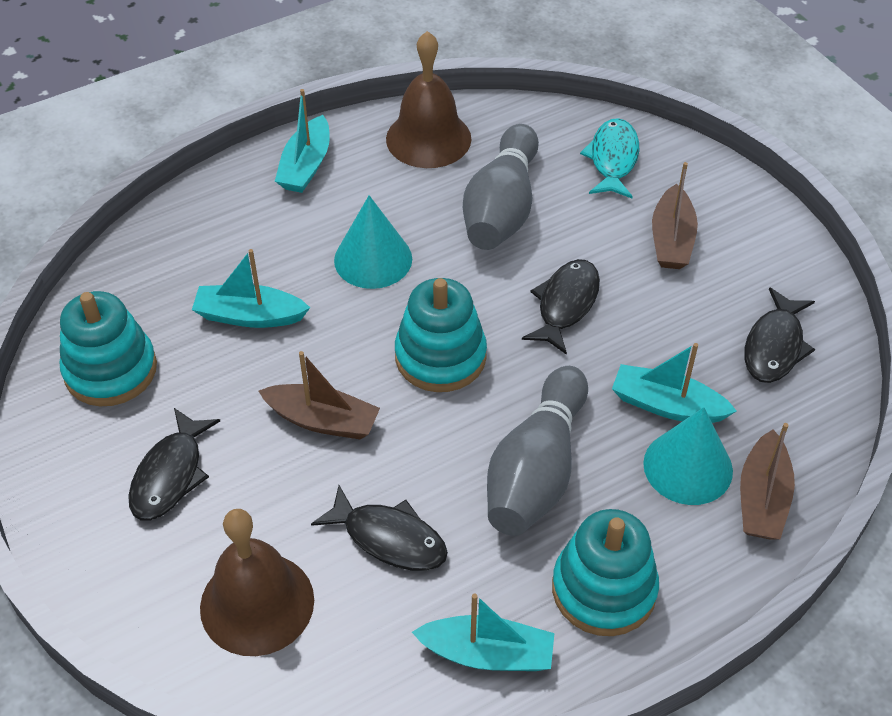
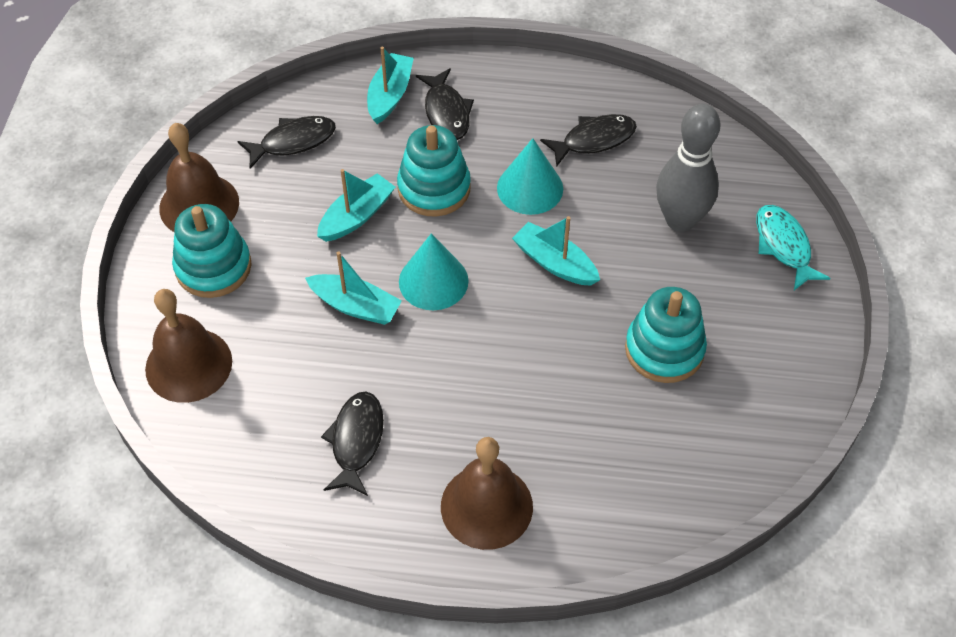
brown bell: [200,509,314,656] [386,31,471,168] = 2 -> [145,289,232,403] [159,123,239,232] [441,437,533,550] = 3
brown boat: [259,351,380,439] [652,162,698,269] [740,423,795,540] = 3 -> none = 0
grey bowling pin: [463,124,539,250] [487,366,588,536] = 2 -> [656,104,720,232] = 1

